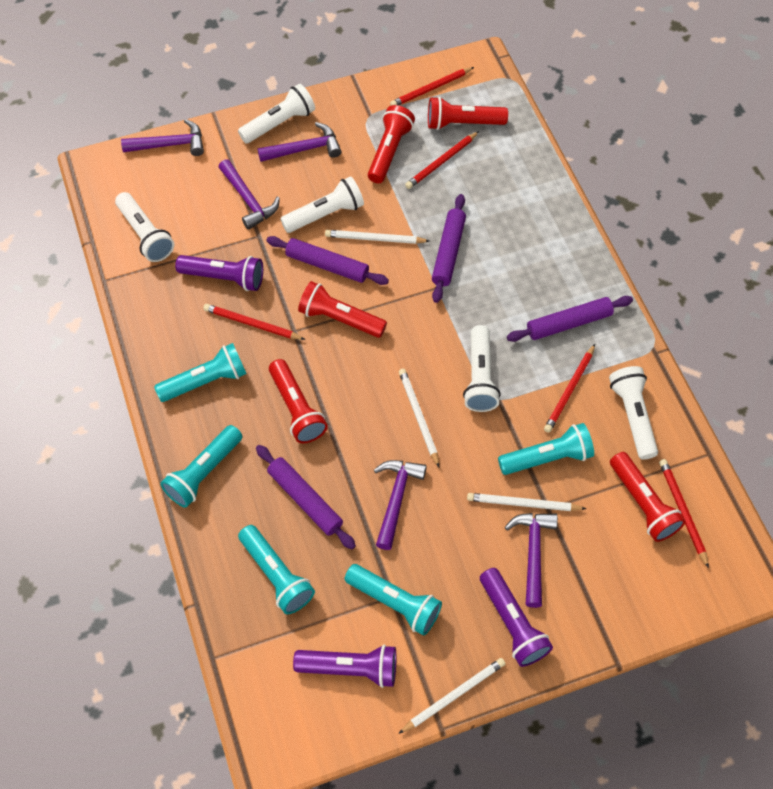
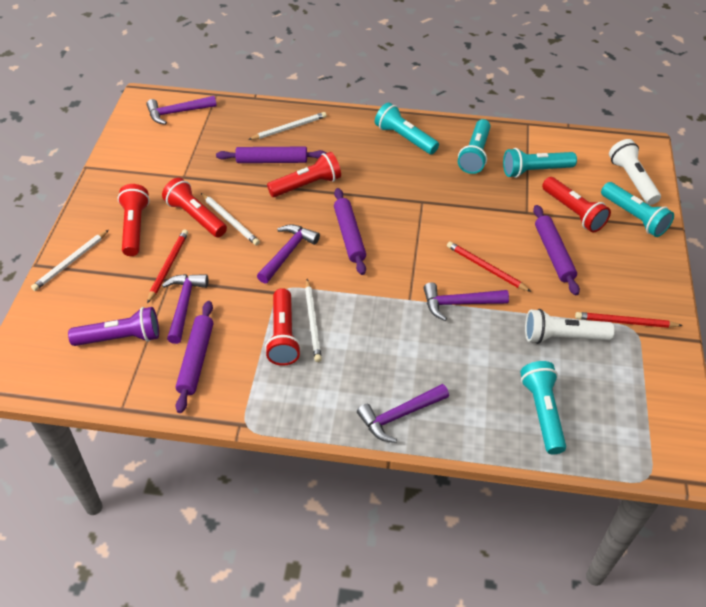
purple flashlight: [175,255,263,291] [293,645,396,688] [480,568,553,667] = 3 -> [68,307,159,346] = 1
red pencil: [203,304,305,340] [390,67,474,106] [405,131,479,189] [544,344,595,433] [659,459,709,568] = 5 -> [147,230,188,303] [447,241,531,292] [575,312,683,328] = 3
white flashlight: [115,192,174,262] [238,84,315,143] [280,176,364,233] [463,325,501,412] [609,366,658,460] = 5 -> [525,309,615,344] [609,139,661,205] = 2

